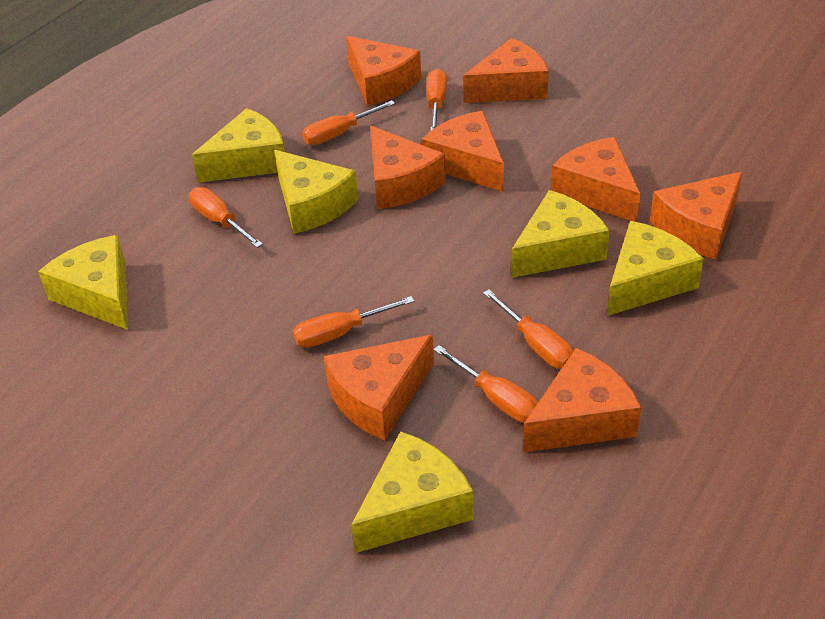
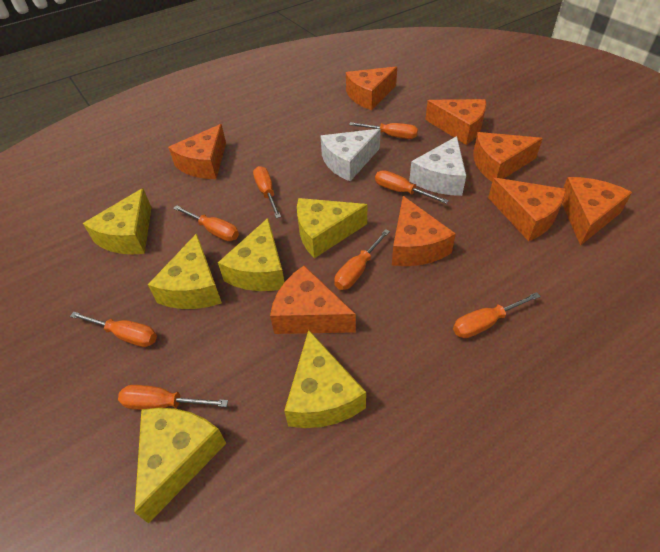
orange screwdriver: [189,187,263,248] [293,296,414,347] [302,100,396,145] [427,69,447,130] [433,345,538,423] [483,289,574,369] = 6 -> [70,312,157,347] [118,385,228,410] [173,205,239,241] [253,166,281,218] [334,229,390,290] [349,122,418,139] [375,170,449,204] [453,292,541,338] = 8
white cheese: none = 0 -> [321,129,381,181] [409,136,466,196] = 2

